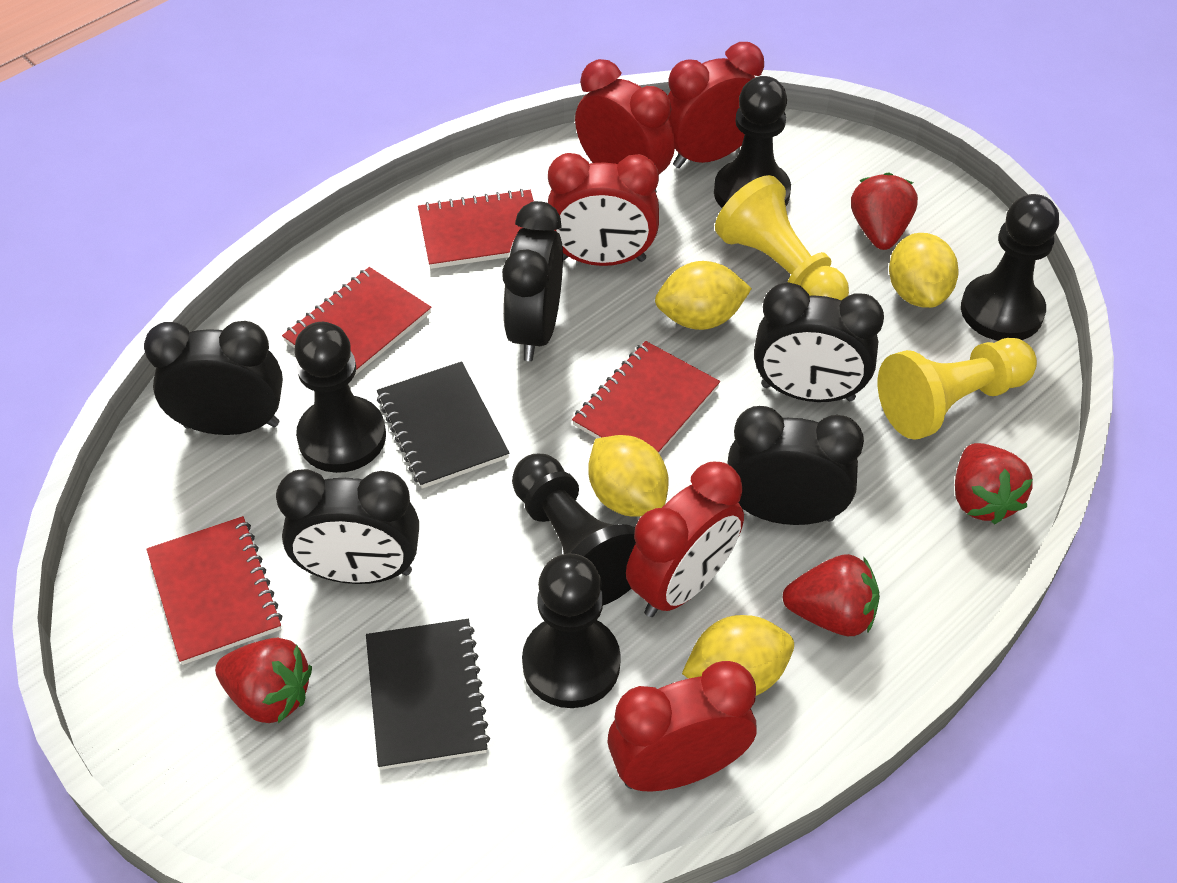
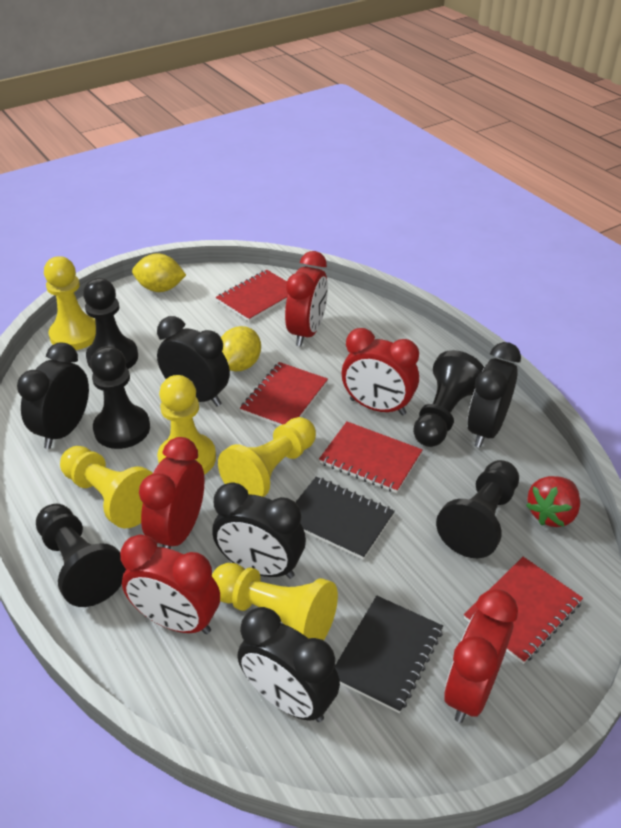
red strawberry: [215,638,312,724] [782,554,880,636] [851,172,918,250] [955,443,1033,524] = 4 -> [526,476,580,527] = 1
yellow lemon: [588,435,669,517] [655,261,752,330] [682,615,794,696] [889,233,959,308] = 4 -> [132,253,186,292] [221,326,261,371] = 2
yellow pawn: [715,175,849,301] [878,338,1037,440] = 2 -> [44,256,96,350] [60,446,153,528] [157,375,216,475] [212,563,338,640] [218,417,316,497] = 5

